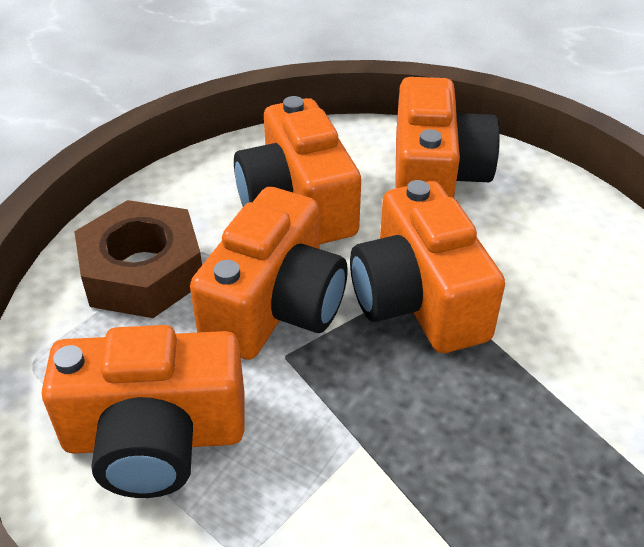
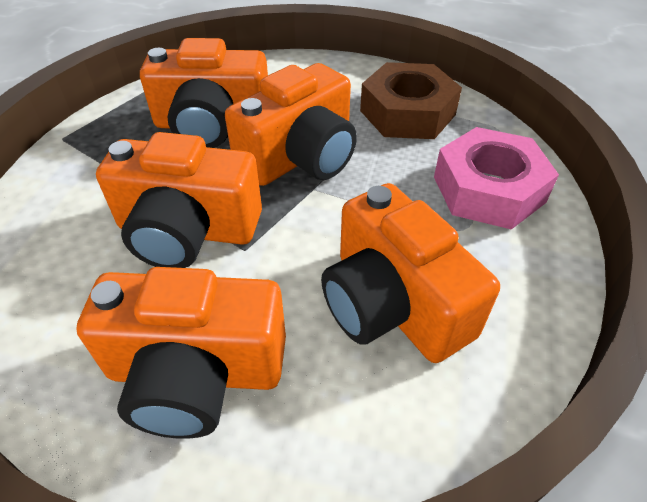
pink nut: none = 0 -> [434,127,559,230] = 1

